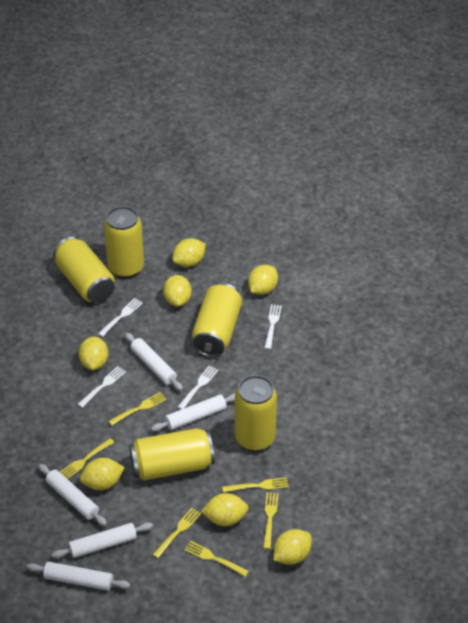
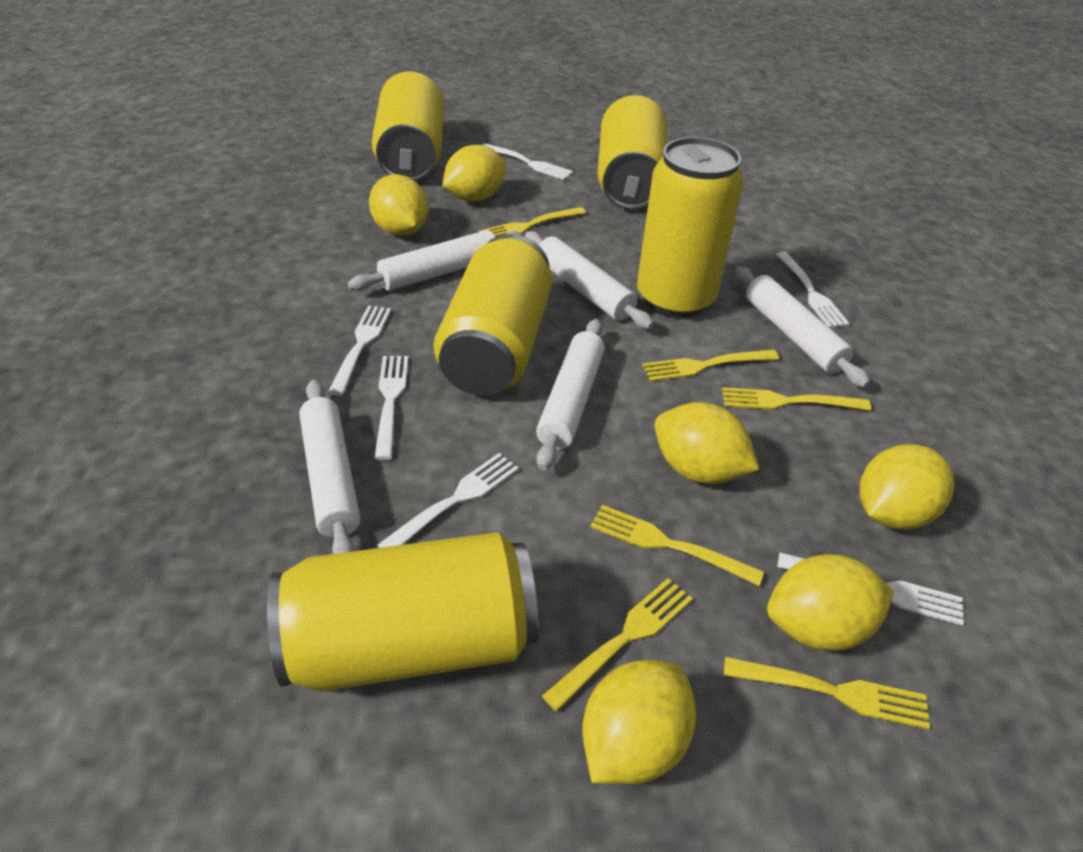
white fork: [78,366,126,408] [98,298,143,337] [178,366,218,409] [265,304,282,349] = 4 -> [328,306,391,396] [374,356,408,460] [377,453,519,548] [482,143,573,180] [776,252,849,328] [777,552,964,626] = 6
yellow lemon: [78,336,108,370] [80,458,125,490] [163,275,192,307] [172,238,206,267] [201,493,249,526] [248,265,278,295] [273,529,312,565] = 7 -> [369,174,428,236] [442,145,506,202] [582,660,696,784] [655,402,759,484] [767,554,894,651] [859,444,954,530] = 6

